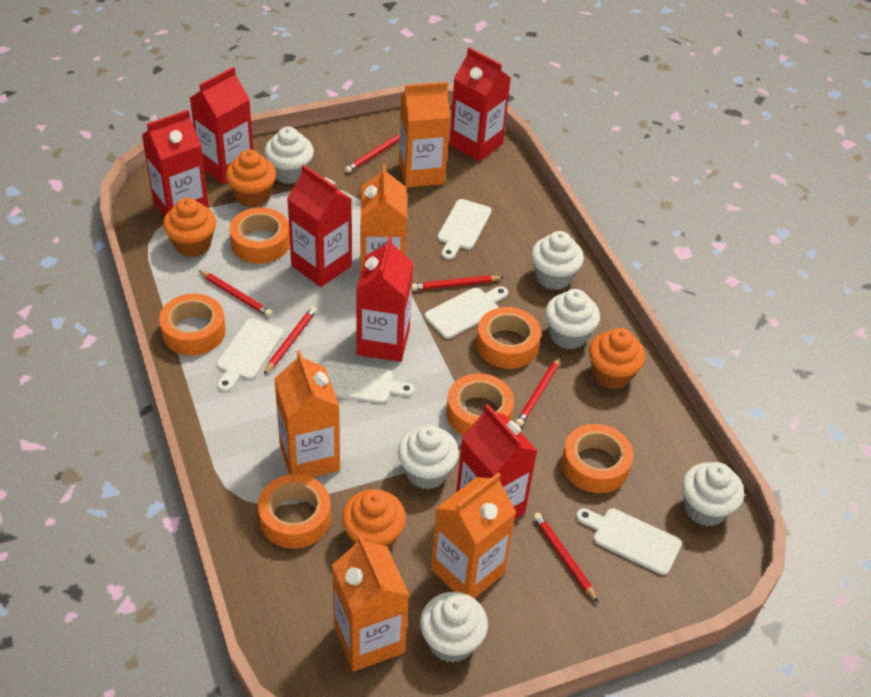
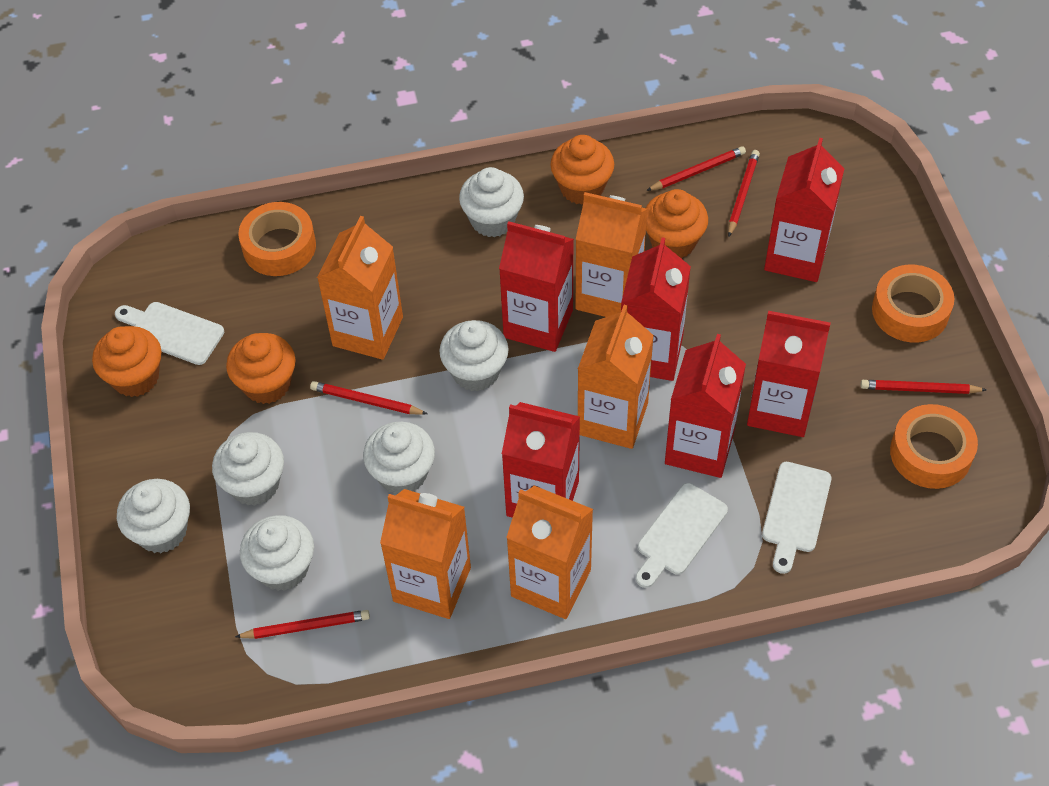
orange tape: [159,293,226,355] [229,208,290,264] [258,474,331,549] [446,373,514,436] [476,307,541,369] [562,424,633,493] = 6 -> [238,202,316,276] [872,265,955,343] [890,404,978,489] = 3
red pencil: [198,270,272,317] [264,306,317,374] [345,134,400,173] [412,275,504,291] [516,356,561,427] [533,513,598,602] = 6 -> [235,610,370,639] [310,381,428,415] [646,146,746,191] [728,150,760,236] [861,380,987,394] = 5
white cutting board: [217,318,284,392] [321,361,414,404] [425,286,508,339] [438,199,492,260] [576,508,682,575] = 5 -> [115,302,224,365] [636,483,728,588] [762,462,832,574] = 3

